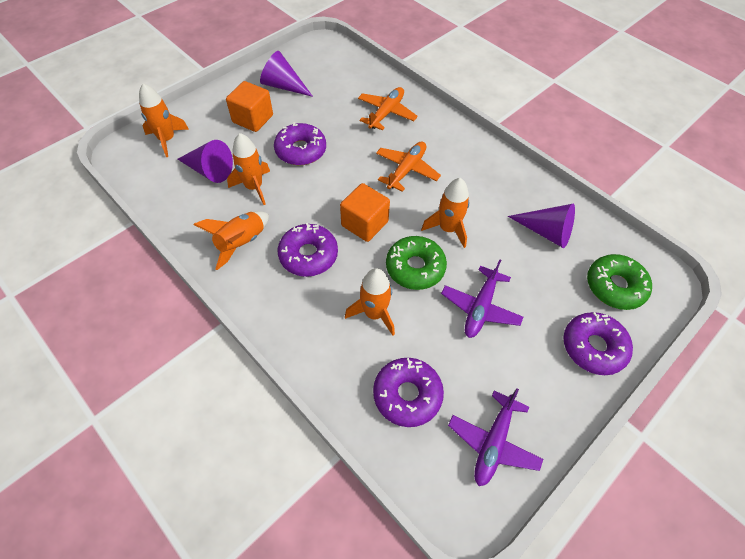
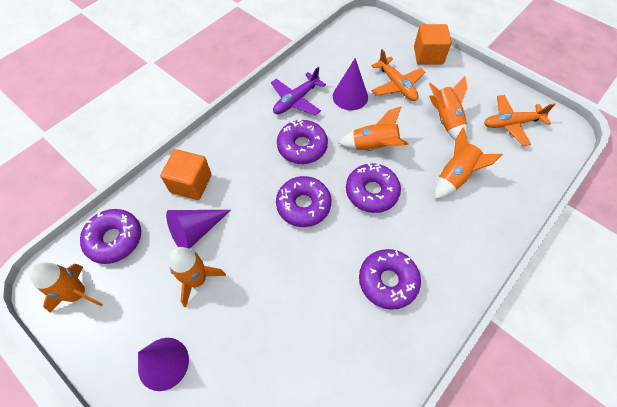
green donut: [386,236,447,290] [587,254,652,310] = 2 -> none = 0
purple donut: [274,122,326,165] [278,223,338,277] [373,358,444,427] [563,312,633,375] = 4 -> [80,209,141,264] [276,176,331,227] [277,119,328,164] [346,163,401,213] [359,249,421,310] = 5
purple plane: [441,259,523,338] [448,388,543,486] = 2 -> [271,67,326,116] = 1

